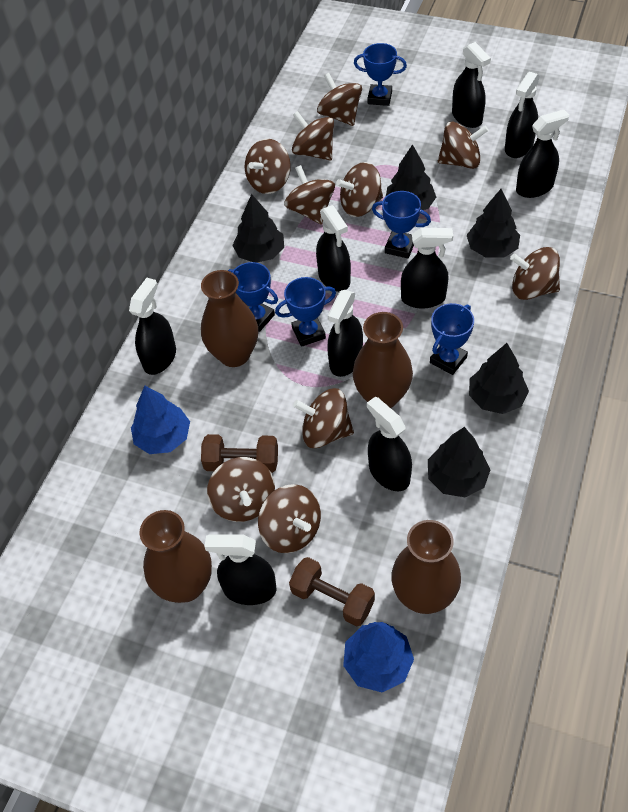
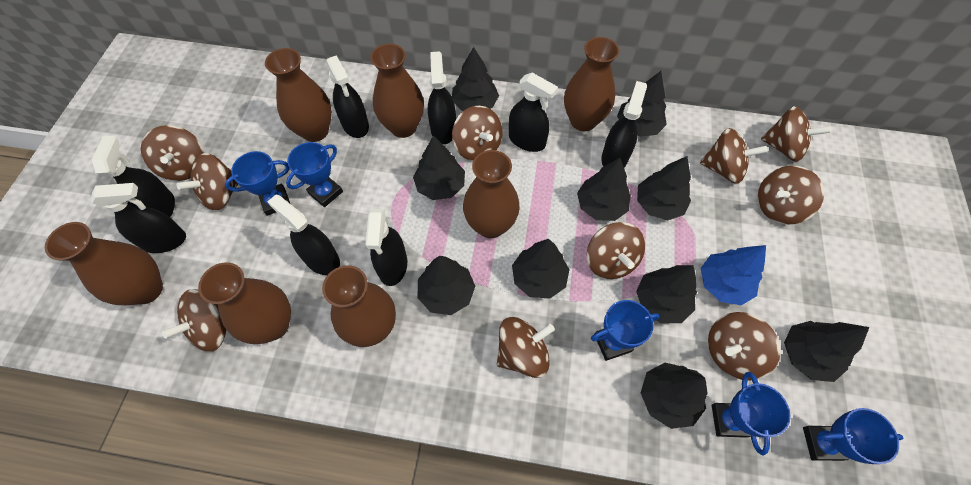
black spray bottle: [129,278,176,375] [204,535,277,605] [316,205,351,292] [327,290,363,377] [367,397,412,491] [401,227,453,308] [452,42,491,128] [505,72,540,158] [516,110,569,198] = 9 -> [90,183,186,253] [92,135,175,217] [267,195,340,275] [326,55,369,138] [365,209,407,286] [428,51,456,144] [509,73,558,152] [601,81,647,168] = 8
black tree: [232,194,284,263] [386,144,436,210] [428,427,491,497] [467,189,520,258] [469,343,529,414] = 5 -> [413,135,465,200] [417,256,475,315] [452,47,499,111] [512,239,569,299] [577,158,631,221] [617,71,667,137] [636,265,697,323] [637,156,691,220] [641,363,708,429] [784,321,869,382] = 10
blue tree: [131,386,190,454] [343,622,414,692] = 2 -> [701,245,766,305] = 1
brown dumbbell: [201,434,278,473] [289,557,375,627] = 2 -> none = 0
brown vase: [140,510,212,603] [201,270,258,367] [353,312,413,408] [391,520,461,614] = 4 -> [45,222,163,305] [198,262,291,344] [265,48,332,142] [322,265,396,347] [370,44,424,138] [463,150,520,238] [564,37,619,131] = 7

